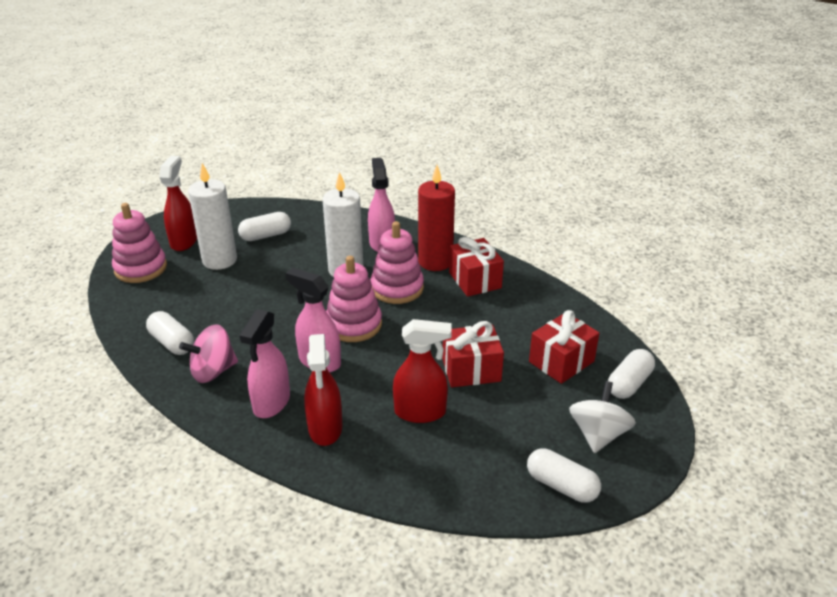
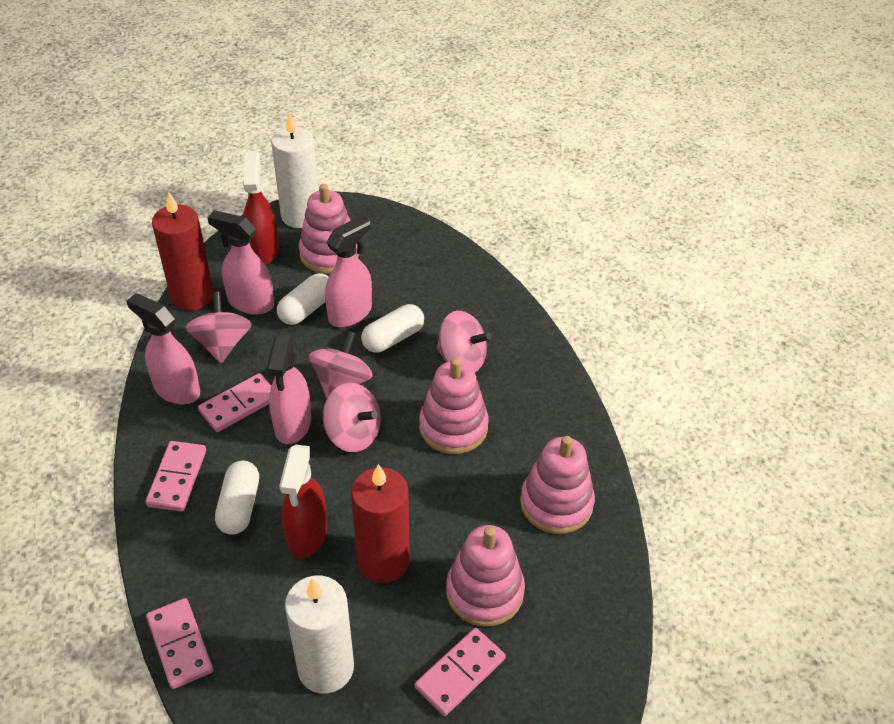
pink domino: none = 0 -> [145,441,206,511] [146,598,213,689] [198,373,271,432] [415,628,506,716] = 4
pink spinning top: [179,324,238,383] = 1 -> [186,292,252,363] [309,331,372,398] [323,383,381,452] [436,310,491,372] = 4
pink spray bottle: [239,309,290,418] [285,268,341,372] [368,158,395,252] = 3 -> [126,293,200,404] [207,210,274,315] [267,334,311,444] [325,215,372,327] = 4
pink stacking toy: [112,203,167,283] [326,256,382,342] [371,221,424,304] = 3 -> [299,184,359,274] [419,358,489,454] [446,525,525,627] [520,436,595,534] = 4
red candle: [418,165,455,271] = 1 -> [152,192,214,311] [351,464,410,583] = 2
red gift: [442,321,504,387] [449,237,504,297] [529,310,599,384] = 3 -> none = 0
red spray bottle: [159,156,197,251] [304,334,342,446] [393,319,452,423] = 3 -> [243,151,279,265] [279,444,327,558] = 2
white capsule: [146,311,194,355] [238,212,291,241] [527,448,601,503] [608,349,655,399] = 4 -> [215,460,259,535] [277,273,329,325] [361,304,424,353] = 3
white spinning top: [569,381,636,453] = 1 -> none = 0

